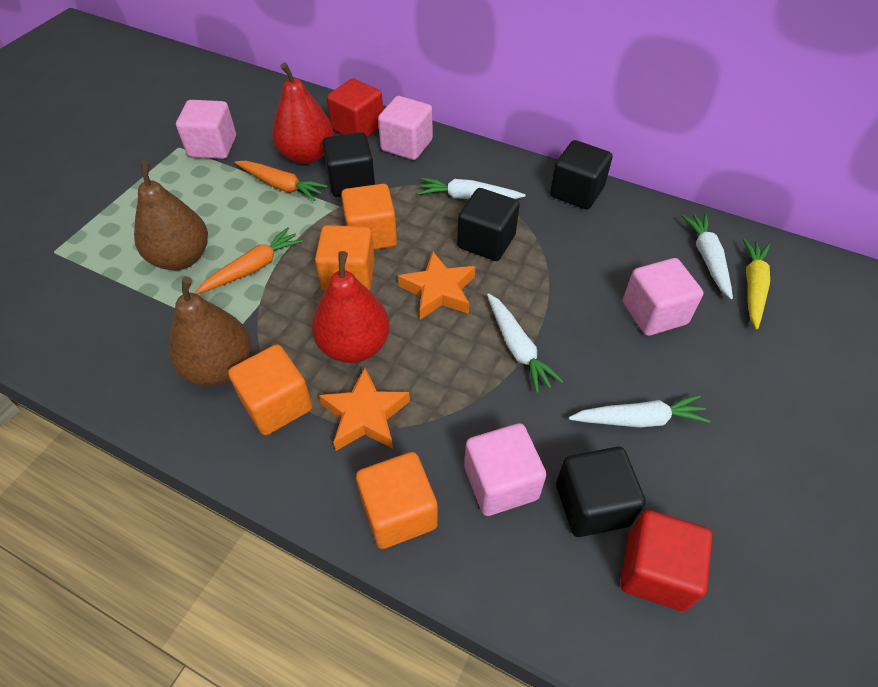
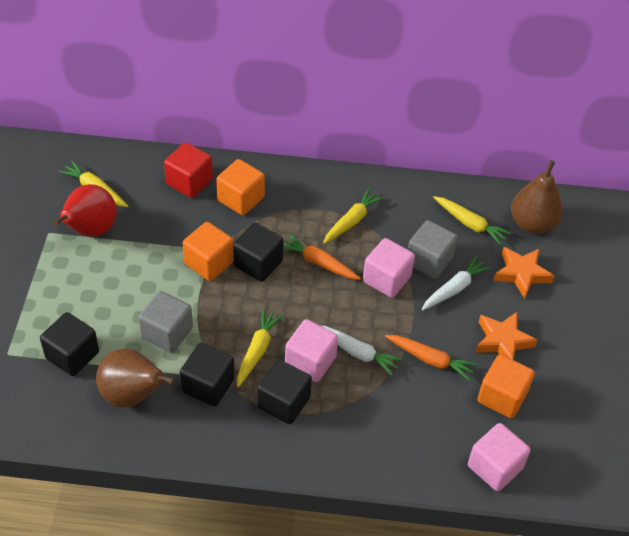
grey cube: none = 0 -> [138,291,193,353] [408,220,458,279] = 2
orange cube: [228,344,312,435] [315,225,375,291] [341,184,397,250] [356,452,438,549] = 4 -> [183,222,234,281] [216,159,265,215] [477,354,535,418] = 3
pink cube: [176,100,236,159] [378,96,433,160] [464,423,547,516] [623,258,703,336] = 4 -> [285,319,338,382] [363,238,415,298] [468,423,531,491] = 3
red cube: [327,78,383,137] [620,510,712,611] = 2 -> [164,142,213,198] = 1
red pear: [272,62,333,164] [312,251,390,363] = 2 -> [53,184,117,237] = 1
white carrot: [418,178,526,199] [487,293,564,393] [569,395,711,428] [682,213,733,299] = 4 -> [320,325,402,375] [422,256,491,310] = 2
yellow carrot: [743,239,770,329] = 1 -> [58,161,128,207] [237,309,283,387] [323,188,384,244] [433,196,511,245] = 4

